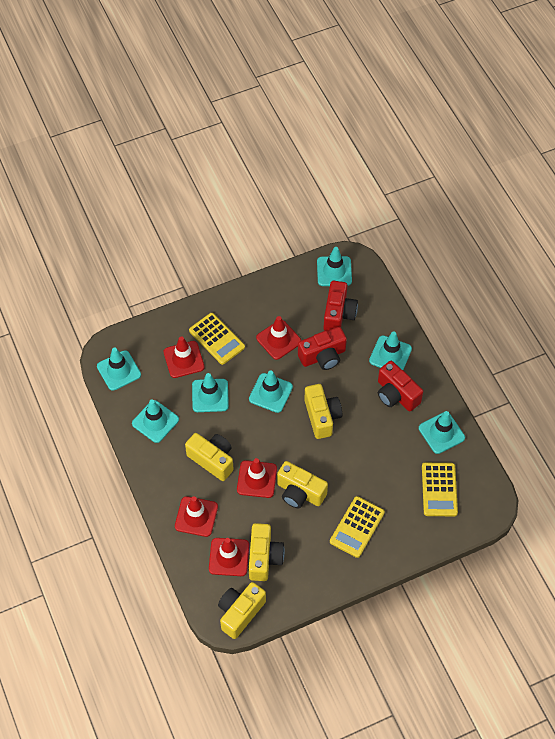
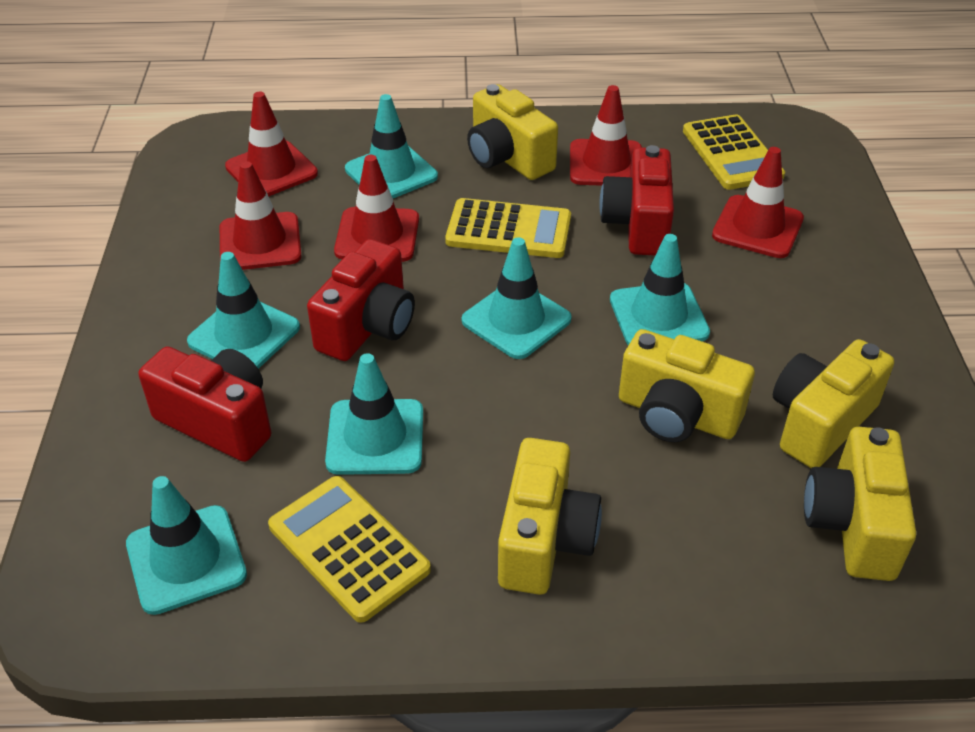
turquoise traffic cone: [97,348,141,391] [132,400,179,443] [192,373,229,412] [249,370,293,413] [317,247,352,286] [369,331,412,370] [419,411,465,454] = 7 -> [126,476,247,615] [187,252,300,369] [325,353,423,475] [345,94,438,198] [462,237,572,359] [610,234,710,345] = 6

